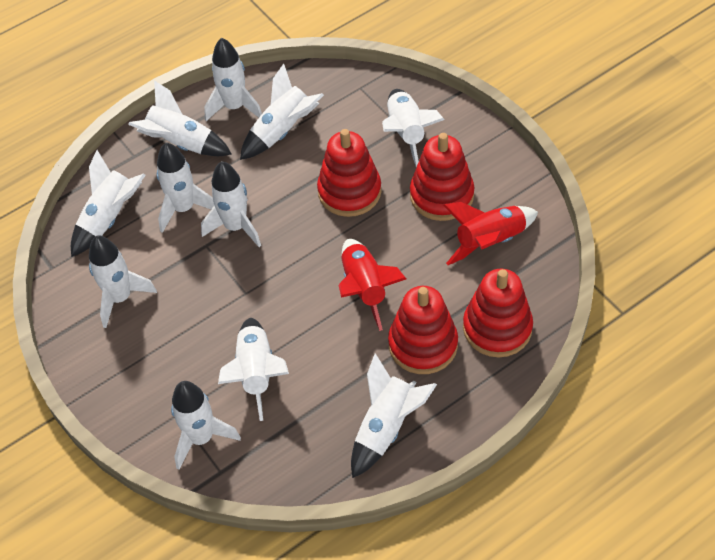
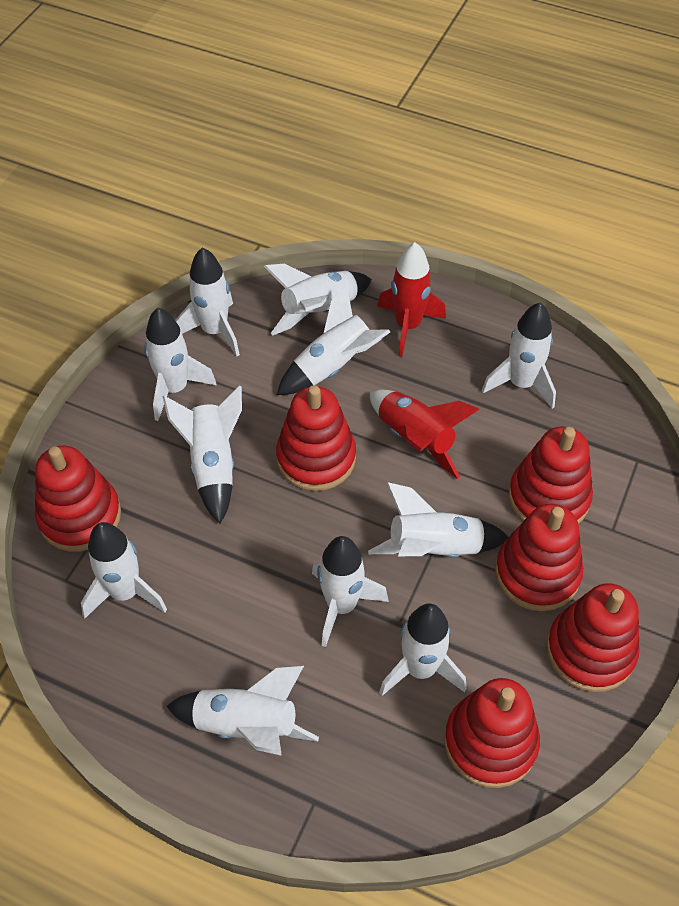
red stacking toy: [317,129,381,217] [388,286,458,374] [410,133,475,221] [463,269,533,357] = 4 -> [35,446,121,552] [276,385,356,491] [444,678,540,788] [495,504,583,611] [509,427,593,524] [546,584,639,692] = 6

